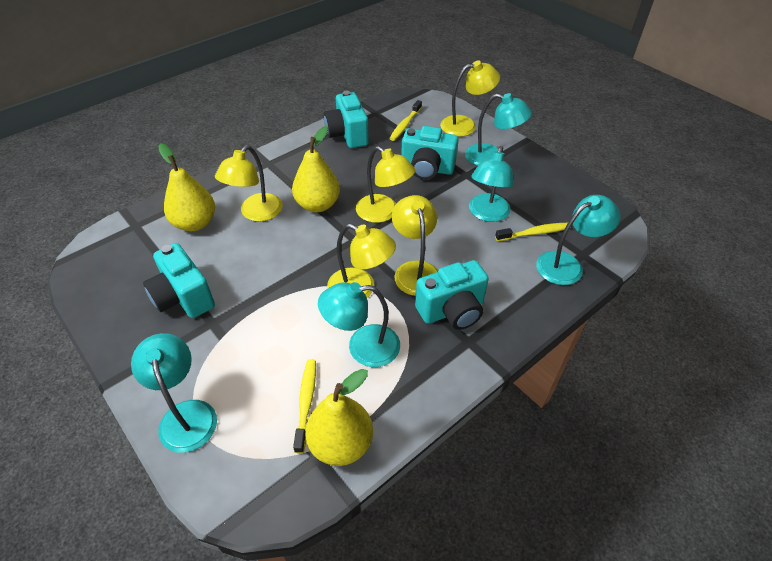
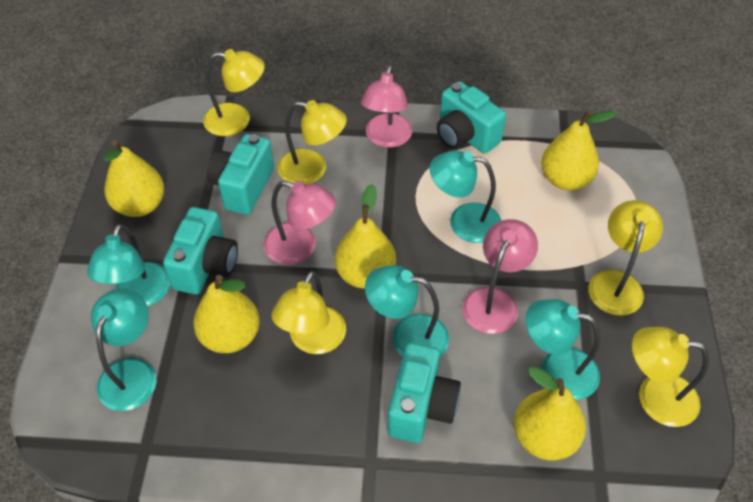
pink lamp: none = 0 -> [263,181,336,265] [361,65,413,148] [462,219,538,334] = 3
yellow pear: [158,143,215,231] [292,126,340,212] [305,369,373,466] = 3 -> [103,140,164,217] [193,275,260,353] [335,184,396,289] [514,366,586,460] [541,110,616,190] = 5
yellow toothbrush: [293,359,316,453] [389,100,422,141] [495,223,568,242] = 3 -> none = 0

